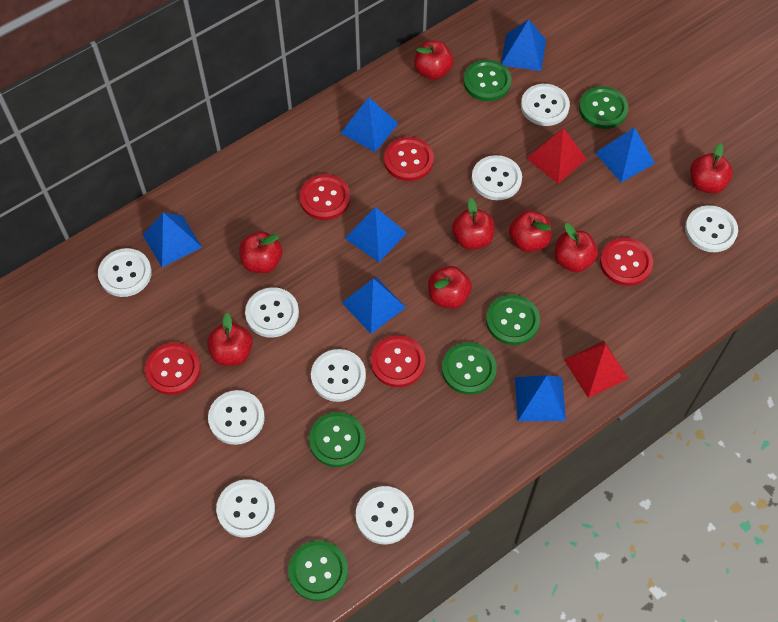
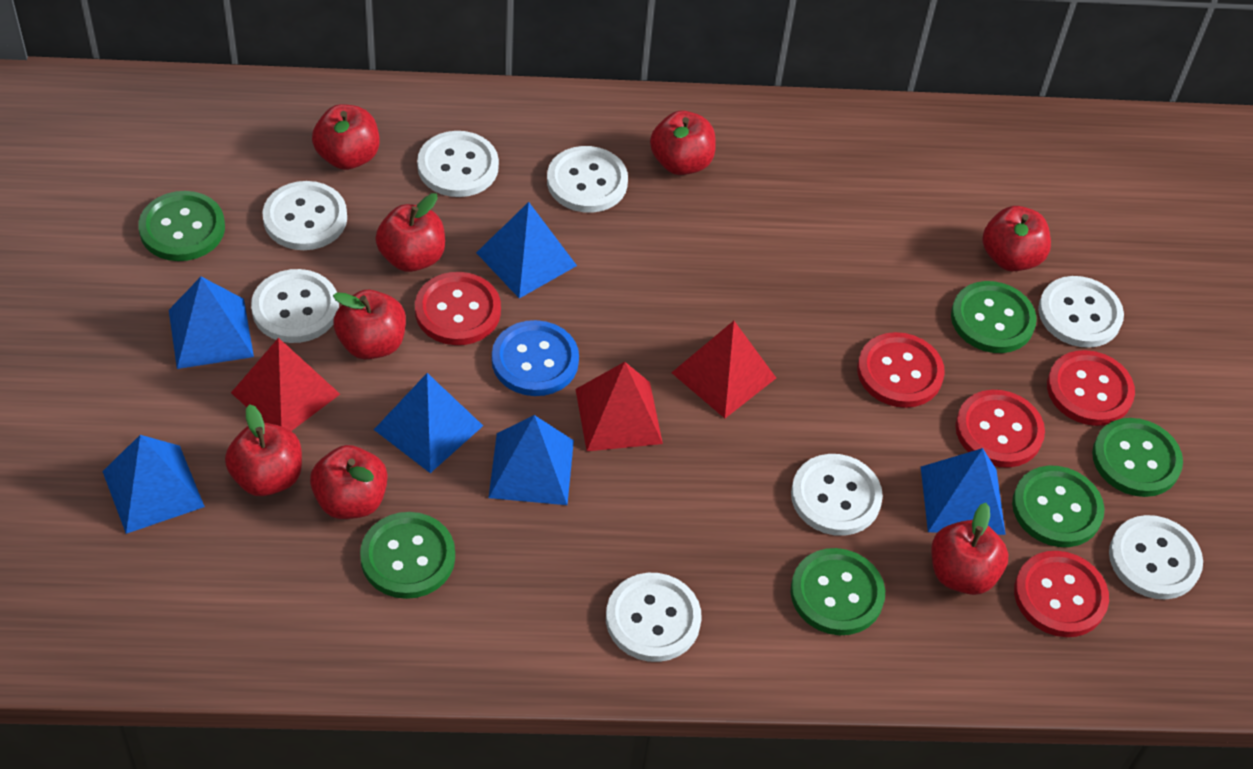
blue button: none = 0 -> [492,320,579,396] = 1
blue pyramid: [143,212,202,267] [341,97,399,152] [342,277,406,334] [345,207,407,262] [501,19,546,71] [515,375,566,421] [595,127,655,183] = 7 -> [102,435,205,534] [169,277,254,369] [374,373,483,473] [476,202,577,298] [489,415,574,505] [921,448,1006,535] = 6
red pyramid: [526,128,587,184] [564,341,629,398] = 2 -> [231,338,340,431] [575,362,663,451] [672,321,776,418] = 3
white button: [98,248,152,297] [208,390,265,445] [216,479,275,537] [245,287,299,338] [311,349,366,402] [356,486,414,545] [472,155,522,200] [521,84,570,126] [685,205,738,252] = 9 -> [251,269,339,343] [263,181,347,250] [417,131,499,197] [547,146,628,213] [606,573,702,662] [791,454,883,536] [1038,276,1124,348] [1109,515,1203,600] = 8

